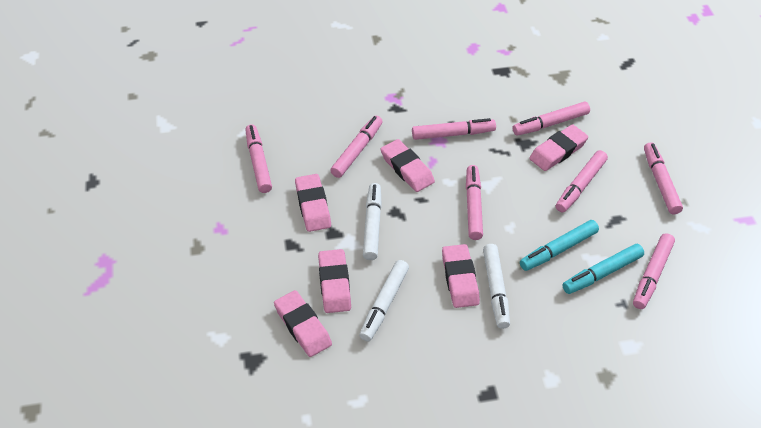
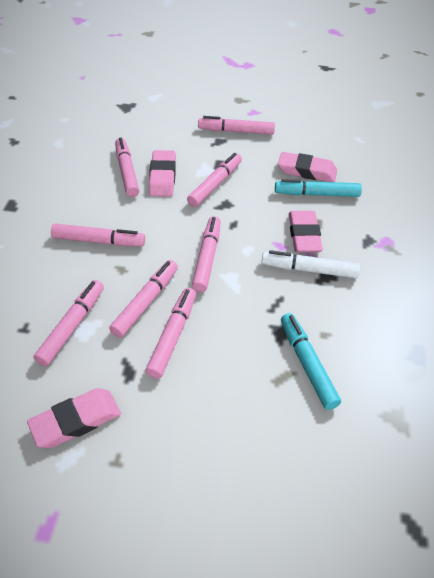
pink eraser: [274,290,332,357] [295,174,331,232] [318,249,351,313] [381,139,435,192] [442,244,480,308] [529,124,588,171] = 6 -> [27,388,121,448] [149,150,176,197] [278,152,337,182] [289,211,323,252] = 4
white marker: [359,260,409,341] [363,183,382,260] [483,244,510,329] = 3 -> [262,250,360,278] = 1

